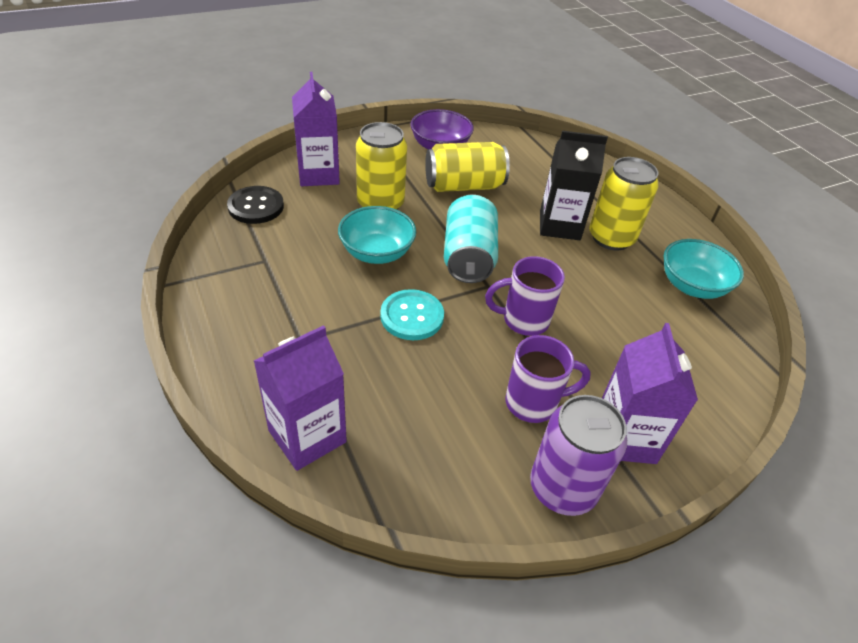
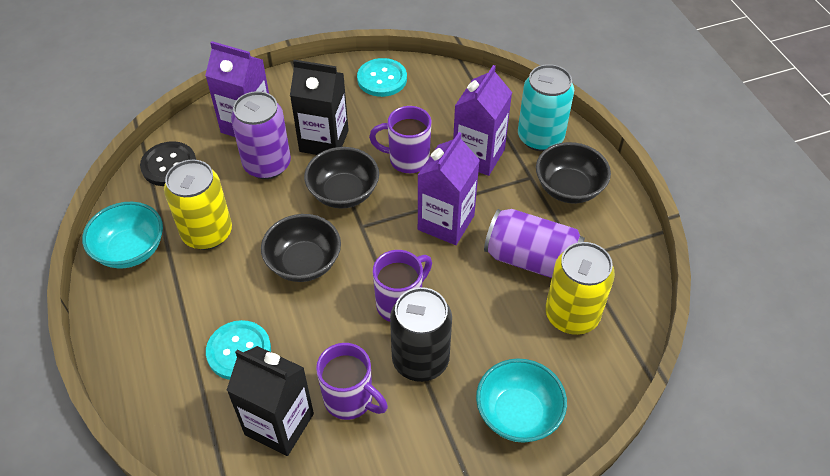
black bowl: none = 0 -> [261,214,341,282] [304,147,379,208] [536,142,611,204] = 3
black can: none = 0 -> [390,287,452,382] = 1
black carton: [540,131,608,240] = 1 -> [226,346,314,456] [290,60,349,155] = 2
purple bowl: [410,109,474,149] = 1 -> none = 0
purple can: [530,395,627,516] = 1 -> [231,91,291,179] [484,209,585,278] = 2
purple mug: [485,256,565,336] [505,335,591,423] = 2 -> [316,343,388,420] [369,106,431,173] [373,250,432,322] = 3
turquoise button: [380,289,444,340] = 1 -> [206,320,271,380] [357,58,407,97] = 2
yellow can: [356,122,407,210] [425,142,510,192] [589,157,659,251] = 3 -> [164,160,232,250] [545,242,615,335] = 2

